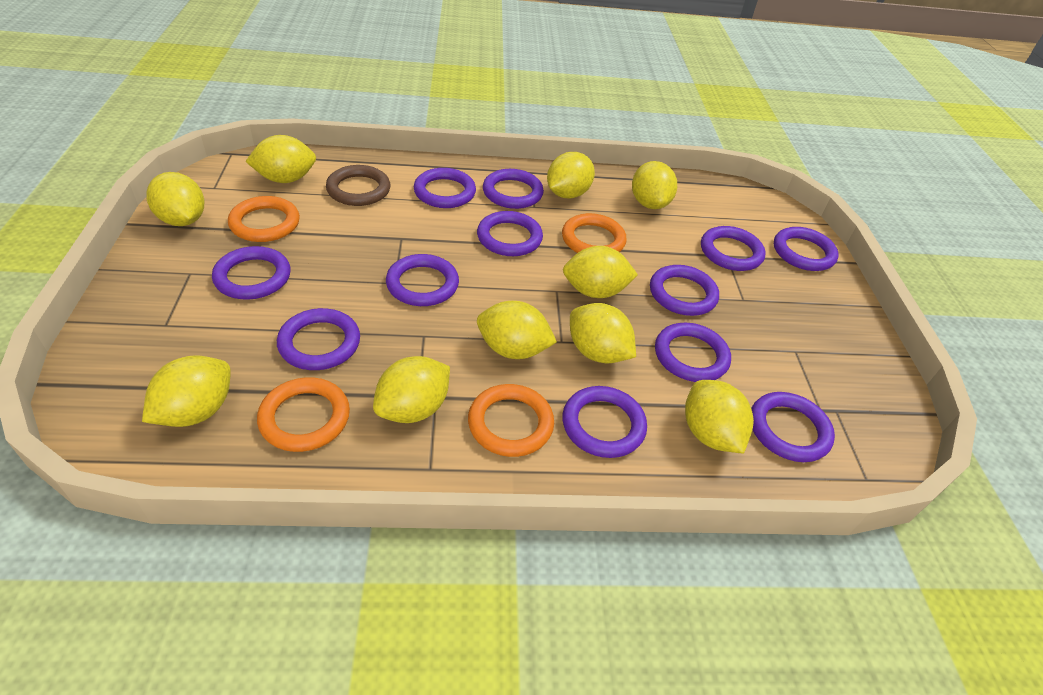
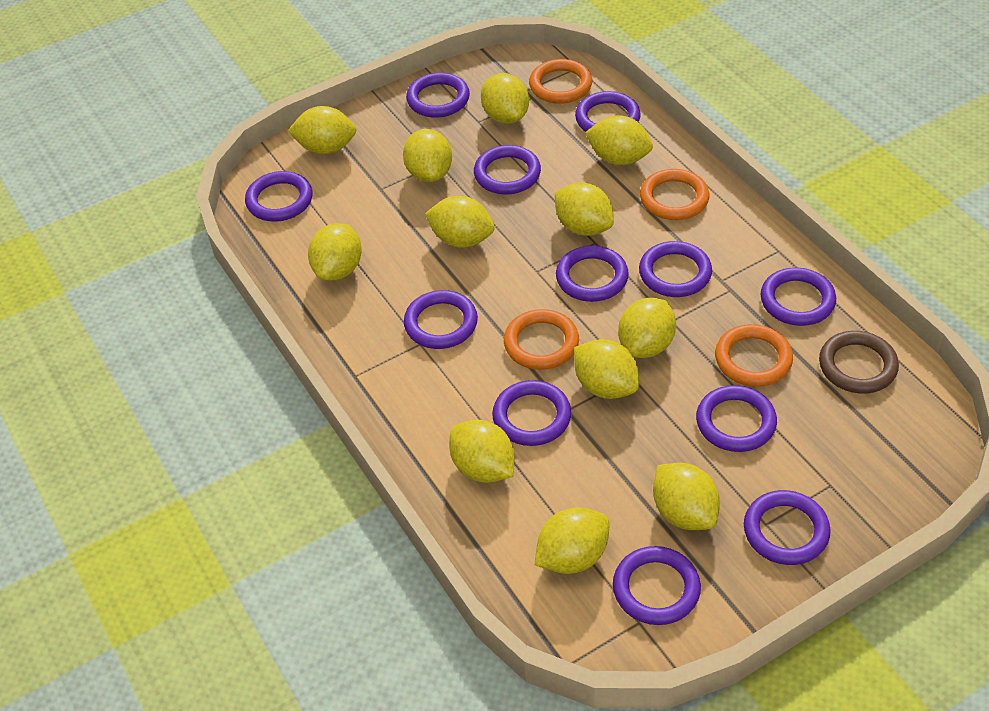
yellow lemon: [142,355,231,427] [147,172,204,226] [245,135,316,183] [373,356,450,423] [477,301,557,359] [547,152,595,198] [563,246,638,298] [570,303,636,363] [632,161,677,209] [685,380,754,454] = 10 -> [288,106,356,154] [308,223,362,281] [403,129,452,182] [425,196,495,248] [449,420,514,483] [481,73,529,124] [535,507,610,574] [555,182,614,236] [574,339,639,399] [585,115,653,165] [618,298,676,358] [653,463,720,530] = 12

